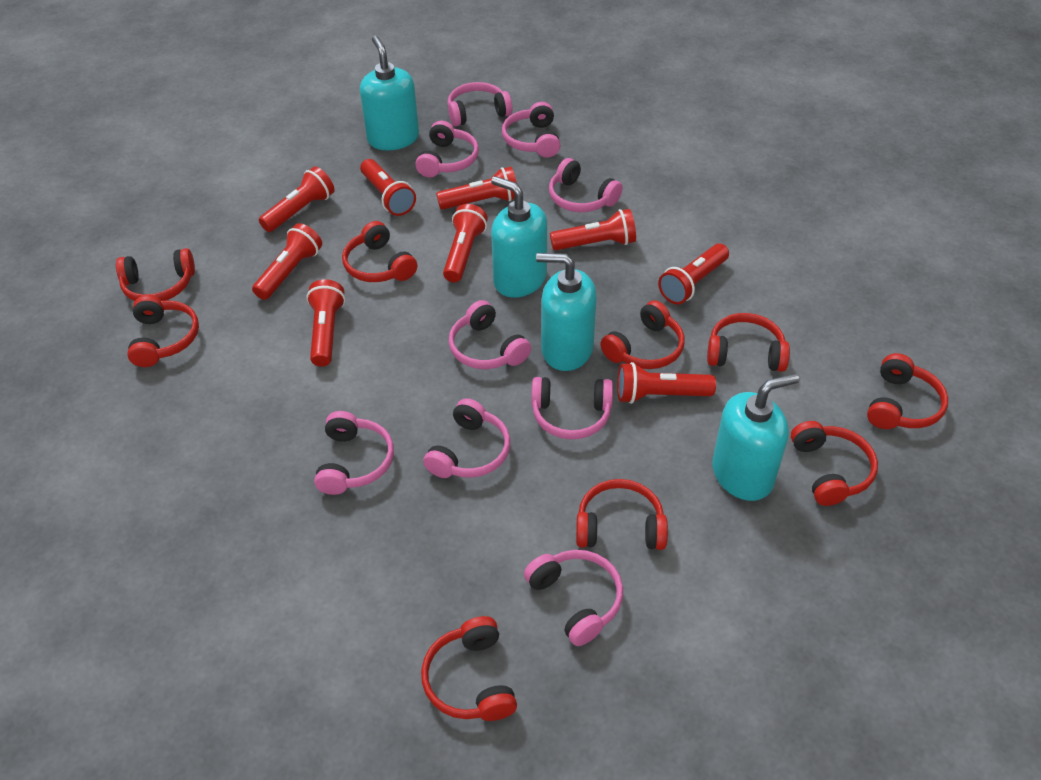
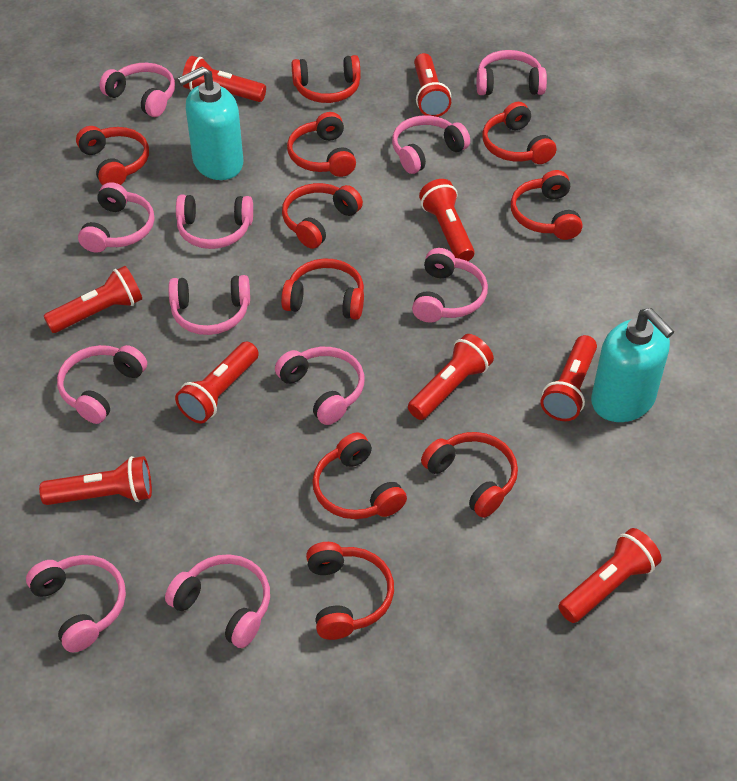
pink headphones: [314,411,394,495] [415,121,479,177] [423,398,510,478] [447,82,512,126] [449,300,531,369] [502,102,561,158] [524,550,623,646] [531,377,613,439] [549,158,623,212] = 9 -> [26,555,126,652] [57,345,147,424] [78,182,154,253] [99,63,175,117] [165,554,270,648] [169,275,250,335] [176,195,253,249] [275,347,364,425] [392,115,470,174] [412,248,488,323] [477,50,547,95] = 11
red headphones: [116,248,195,301] [127,295,199,367] [342,221,417,282] [421,616,517,721] [576,479,668,550] [600,300,685,369] [707,313,790,372] [791,421,878,506] [867,353,948,429] = 9 -> [76,126,149,185] [281,258,364,320] [282,183,363,249] [287,112,356,177] [291,55,361,103] [306,542,394,640] [312,433,407,519] [421,432,518,518] [482,102,556,164] [511,170,583,240] = 10
turquoise soap dispenser: [360,36,419,150] [491,176,547,298] [536,253,597,371] [712,373,799,501] = 4 -> [178,66,243,180] [591,308,674,422] = 2

